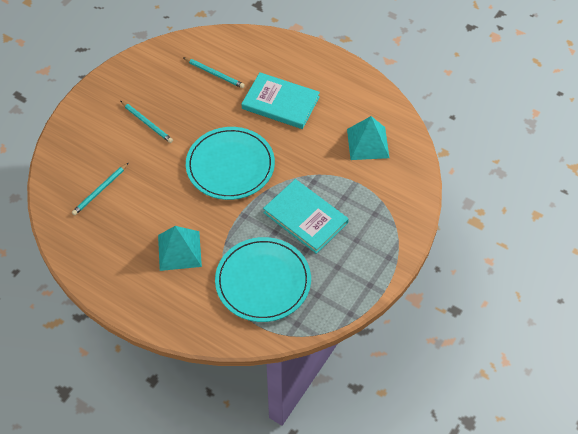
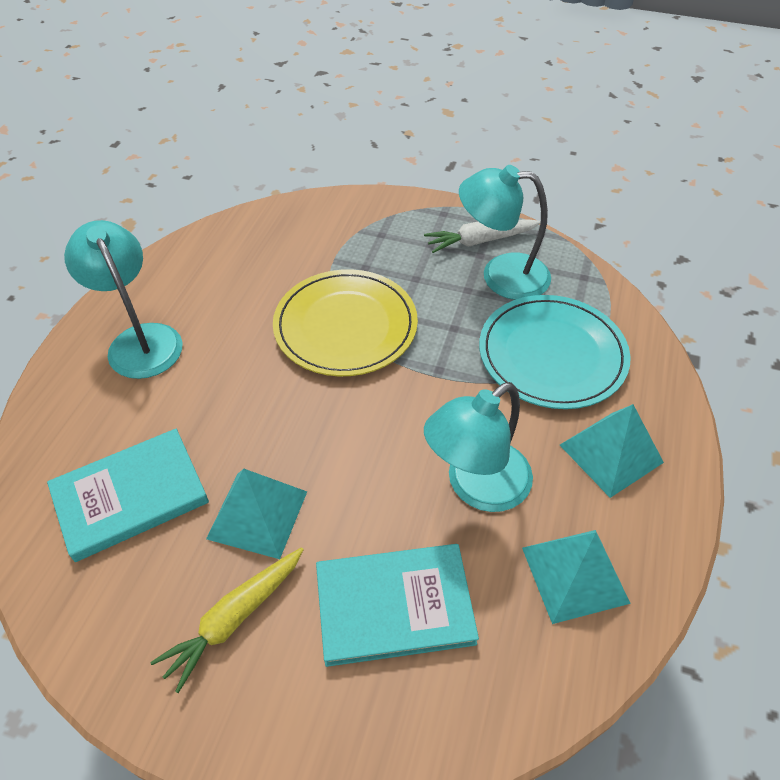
turquoise lamp: none = 0 -> [64,220,182,379] [424,382,533,512] [459,165,551,300] = 3
turquoise pencil: [72,163,128,216] [121,101,173,143] [183,57,245,88] = 3 -> none = 0
turquoise plate: [186,127,275,200] [215,237,311,322] = 2 -> [479,295,631,409] = 1
turquoise pyramid: [158,226,202,271] [347,116,389,160] = 2 -> [206,469,307,559] [522,530,631,624] [560,404,664,498] = 3
white carrot: none = 0 -> [424,220,541,253] = 1
yellow carrot: none = 0 -> [150,547,304,693] = 1
yellow plate: none = 0 -> [273,269,418,376] = 1

